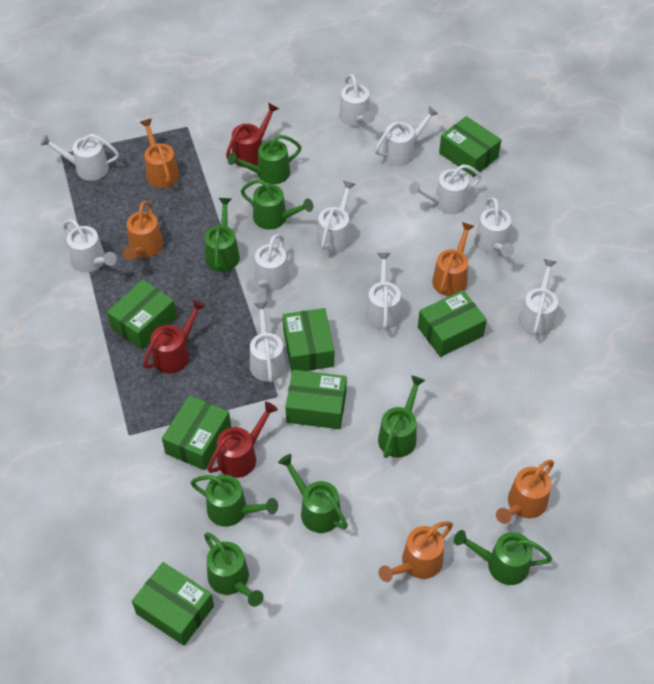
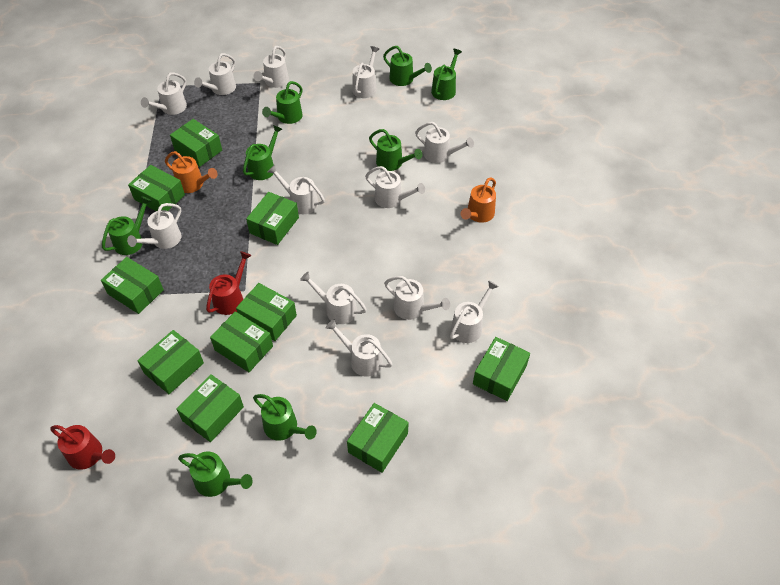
green box: [107,279,177,350] [132,562,214,646] [162,395,231,470] [283,308,334,373] [285,370,347,429] [418,290,487,357] [439,116,501,177] = 7 -> [101,257,164,314] [128,165,185,211] [137,330,204,394] [170,119,222,167] [176,374,244,442] [210,311,273,372] [236,283,297,341] [246,192,299,245] [347,403,409,473] [473,337,530,401] = 10
orange watering can: [123,201,163,260] [140,119,179,188] [379,521,453,582] [432,222,474,296] [496,460,554,524] = 5 -> [165,151,218,193] [460,177,496,222] = 2
red watering can: [143,300,206,374] [207,402,278,478] [226,103,279,168] = 3 -> [51,425,115,470] [206,251,251,315] = 2
white watering can: [40,134,119,181] [63,219,117,272] [246,234,289,293] [250,302,286,382] [317,181,355,253] [339,74,375,127] [366,253,401,330] [375,106,438,166] [409,164,482,214] [475,197,514,257] [519,259,558,336] = 11 -> [127,203,182,249] [141,72,187,115] [194,53,236,95] [254,46,289,88] [268,165,325,214] [300,272,367,324] [326,319,392,376] [352,46,379,98] [365,166,425,208] [384,276,450,320] [415,122,474,163] [450,280,499,343] = 12

